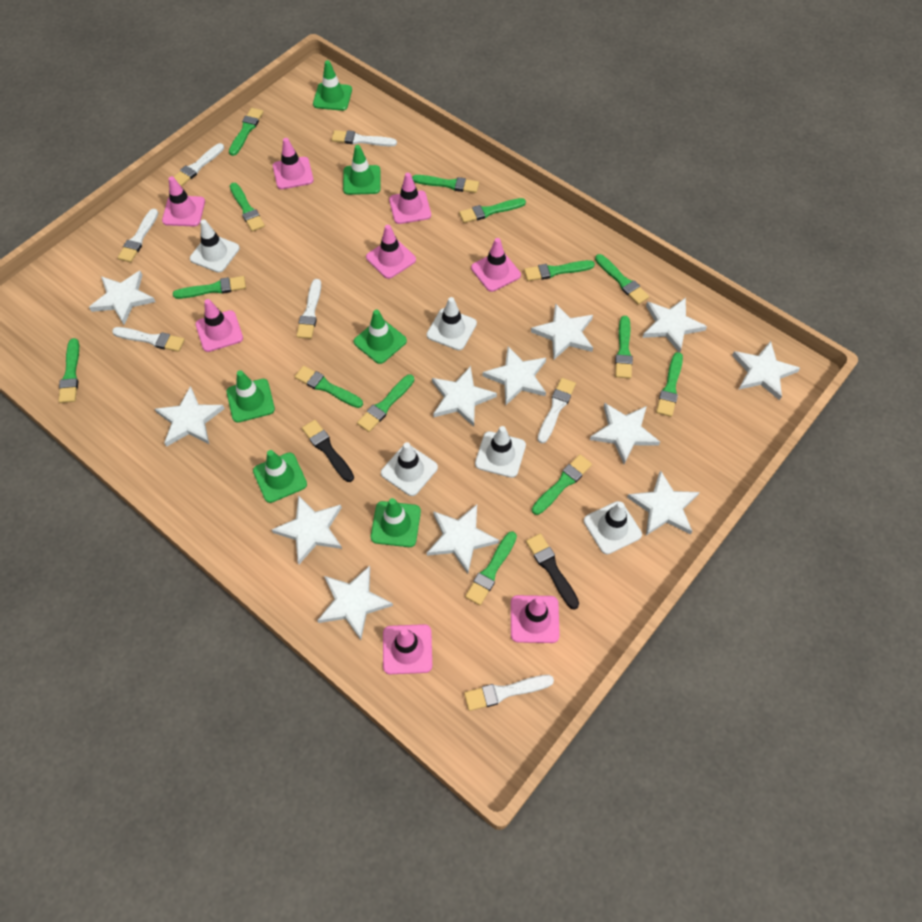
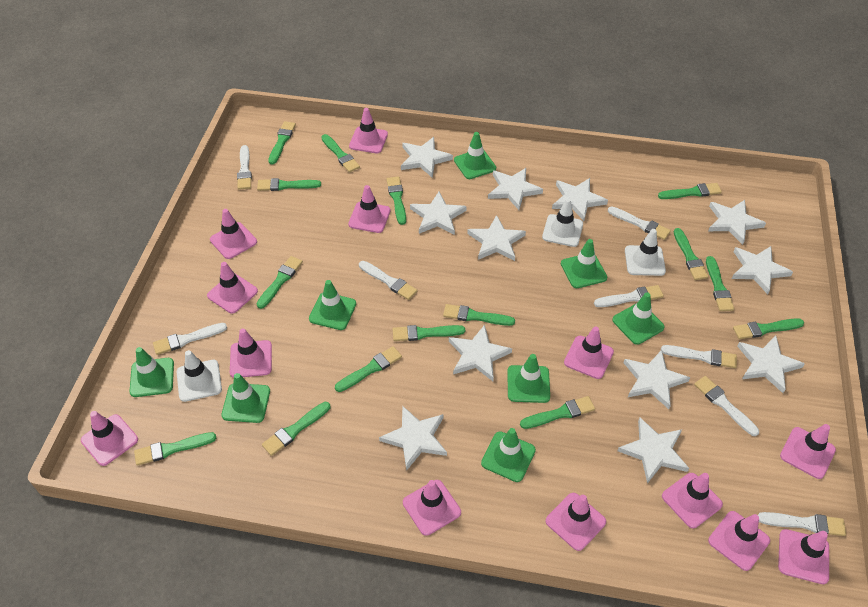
black brush: [302,420,354,482] [526,533,579,610] = 2 -> none = 0
green brush: [59,338,79,403] [173,276,246,299] [229,108,264,156] [230,183,265,232] [295,366,363,408] [357,374,414,432] [412,175,479,193] [459,198,526,223] [465,531,517,605] [524,260,595,281] [532,454,592,515] [595,254,649,305] [615,316,633,379] [656,352,683,417] = 14 -> [134,432,216,466] [257,178,321,191] [257,256,303,309] [262,402,330,456] [268,121,296,165] [321,134,360,172] [335,346,402,392] [387,176,406,225] [393,325,465,341] [443,304,515,326] [520,396,595,429] [658,183,722,199] [674,228,708,280] [706,256,734,311] [733,318,804,339] = 15
green traffic cone: [227,370,275,423] [253,450,307,503] [313,60,352,111] [343,145,380,195] [354,310,407,364] [371,498,421,547] = 6 -> [129,347,174,397] [221,373,270,423] [309,280,356,330] [454,132,496,179] [481,428,536,482] [507,354,550,403] [561,239,607,288] [612,292,665,345] = 8
pink traffic cone: [162,176,205,226] [195,299,243,352] [273,138,314,189] [366,225,416,279] [383,624,432,674] [389,173,431,224] [471,238,521,292] [511,595,560,643] = 8 -> [81,411,138,466] [207,262,258,313] [210,209,257,259] [230,328,272,378] [348,185,391,233] [349,108,388,153] [403,480,461,536] [546,493,606,551] [564,327,614,379] [662,473,723,528] [708,511,770,571] [778,529,829,584] [780,424,836,479] = 13
white brush: [112,327,185,352] [118,209,158,262] [174,143,224,187] [296,279,321,339] [331,130,397,147] [464,675,554,711] [538,378,576,443] = 7 -> [153,323,227,355] [237,145,252,190] [359,261,417,300] [594,285,664,307] [608,206,671,240] [661,345,737,368] [694,376,759,436] [758,512,846,536] = 8
white traffic cone: [190,219,240,273] [381,442,438,496] [427,297,477,350] [475,426,526,478] [584,501,642,554] = 5 -> [177,350,222,402] [542,198,583,247] [625,229,666,276] = 3

